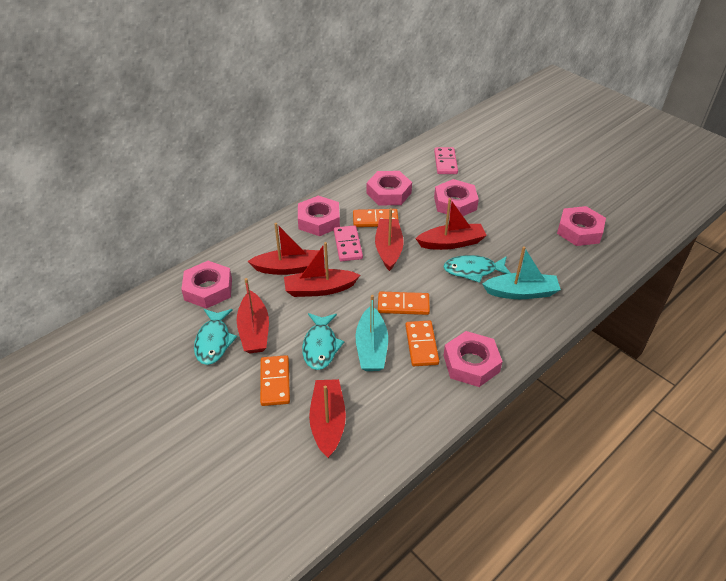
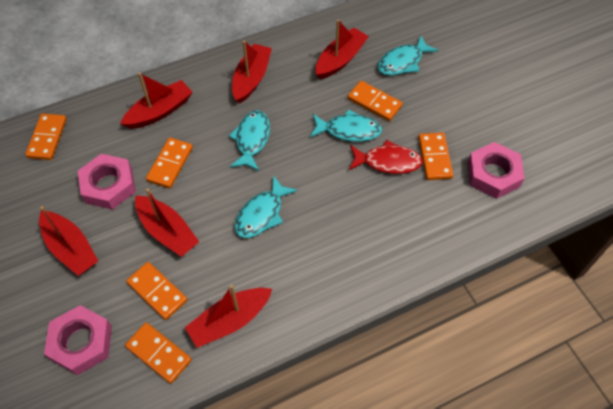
orange domino: [260,355,290,406] [353,209,399,227] [378,291,430,315] [405,321,439,366] = 4 -> [25,113,67,160] [125,323,192,384] [126,262,187,320] [146,138,193,188] [347,81,403,121] [418,133,453,180] = 6
pink domino: [334,225,363,261] [434,147,458,174] = 2 -> none = 0
pink nut: [181,261,232,309] [298,196,340,236] [367,171,412,205] [434,179,479,216] [443,331,503,387] [557,206,606,246] = 6 -> [44,305,112,375] [78,154,136,210] [468,142,525,199] = 3
red fish: none = 0 -> [349,140,423,174] = 1
turquoise boat: [355,295,388,371] [482,246,561,299] = 2 -> none = 0
turquoise fish: [194,309,237,365] [302,313,344,370] [444,255,511,283] = 3 -> [229,110,270,171] [234,175,298,238] [310,109,382,142] [378,36,439,76] = 4

